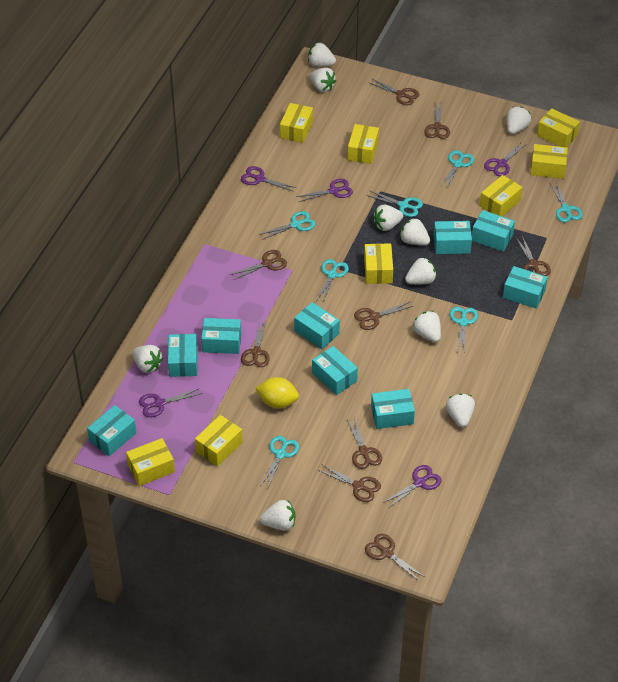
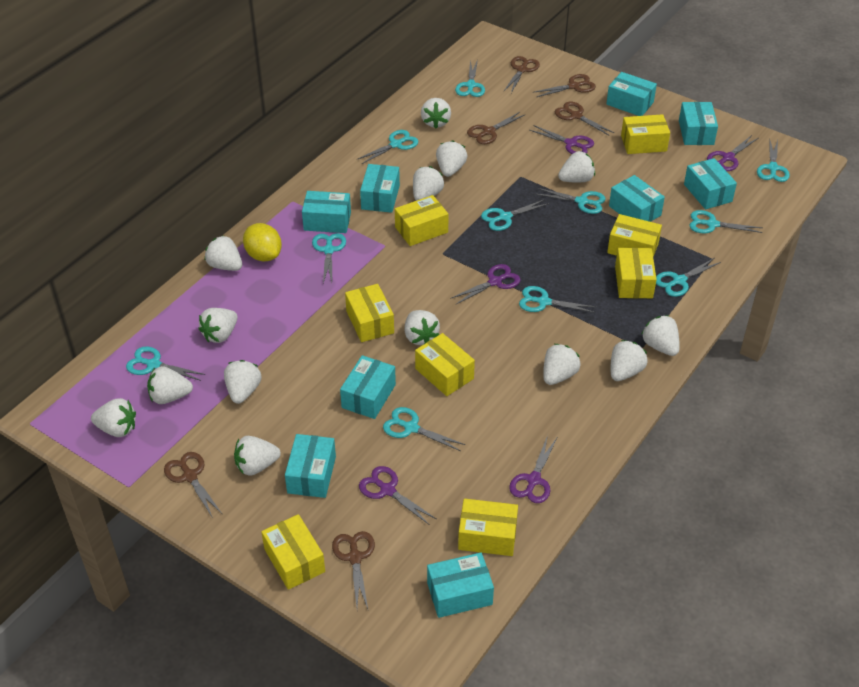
brown scissors: [230,250,287,280] [241,321,270,367] [318,464,381,502] [347,418,382,469] [354,302,413,330] [365,534,425,582] [370,78,419,105] [424,101,450,139] [516,236,551,276] = 9 -> [164,452,222,518] [332,531,375,609] [467,112,525,144] [504,56,540,93] [533,74,596,97] [555,102,614,136] = 6
turquoise scissors: [259,211,315,240] [261,436,299,487] [316,259,349,302] [367,190,423,217] [440,150,474,188] [450,307,478,353] [550,182,583,222] = 7 -> [126,347,205,381] [312,233,346,283] [358,130,418,164] [383,407,465,451] [455,60,485,97] [481,199,550,231] [519,286,596,313] [535,188,606,214] [656,258,721,297] [689,210,763,233] [757,140,790,182] = 11
white strawberry: [132,345,163,373] [260,500,296,531] [308,43,336,66] [310,68,336,92] [373,205,403,231] [400,218,430,245] [405,257,437,284] [413,311,441,342] [446,393,475,427] [507,107,531,134] = 10 -> [91,398,136,437] [147,366,193,404] [198,308,237,343] [205,235,242,271] [224,360,261,404] [234,436,281,476] [404,310,440,345] [413,166,444,201] [421,98,451,128] [436,140,467,177] [543,344,580,385] [558,151,595,183] [611,340,648,381] [641,315,680,356] = 14

